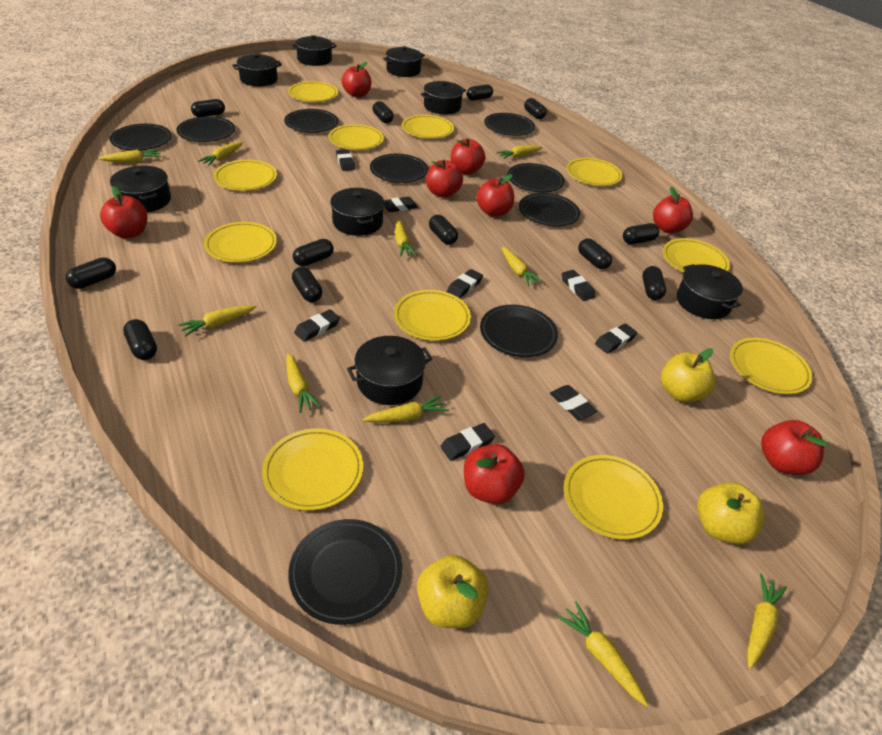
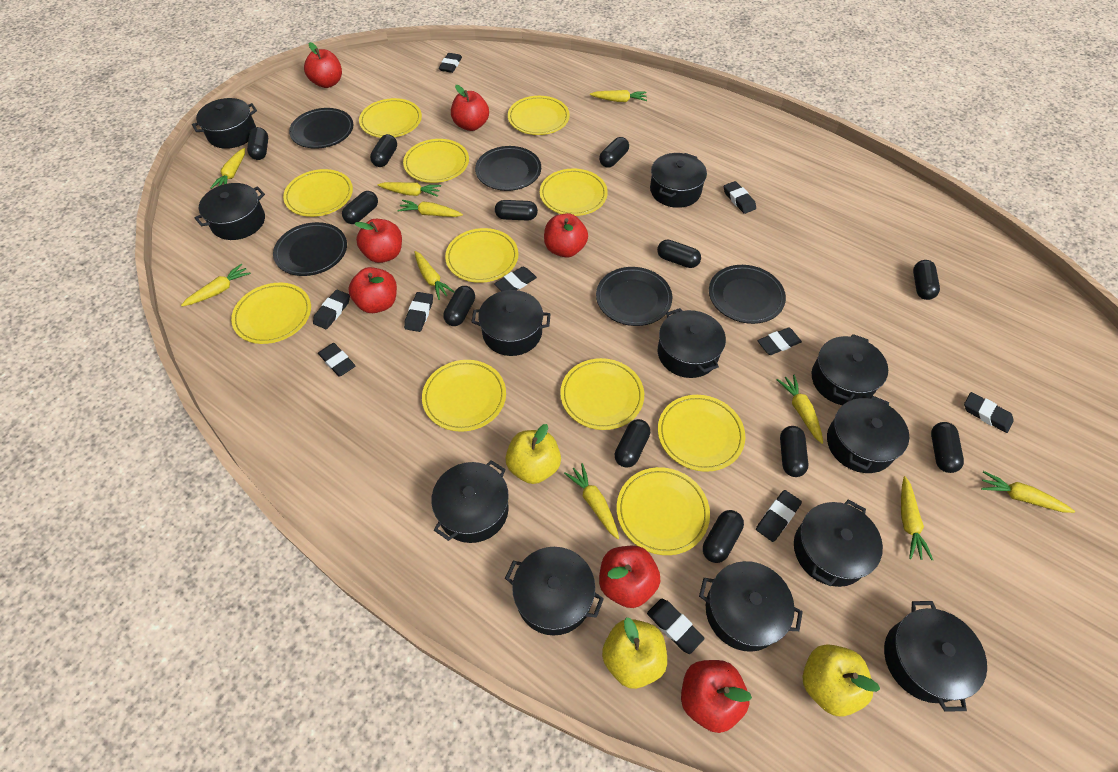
black eraser: [294,309,340,342] [336,150,355,171] [384,197,418,212] [440,423,495,461] [447,269,483,298] [550,385,597,420] [562,270,596,301] [595,323,638,353] = 8 -> [313,290,350,329] [318,343,355,377] [404,292,433,332] [439,53,462,73] [494,267,537,291] [647,599,705,654] [724,181,756,214] [756,490,802,542] [757,327,802,355] [964,392,1014,433] = 10
black plate: [109,124,172,150] [176,116,235,142] [284,109,339,133] [288,519,402,625] [370,154,428,183] [480,304,558,357] [484,113,535,136] [507,163,565,193] [519,193,580,227] = 9 -> [273,222,347,276] [289,108,354,149] [475,146,541,191] [596,267,672,326] [709,265,786,324] = 5
black pot: [110,166,171,212] [232,54,282,86] [291,35,336,66] [330,188,384,236] [347,336,433,405] [383,46,425,77] [421,81,466,114] [677,264,743,319] = 8 -> [192,98,257,149] [195,183,265,240] [431,460,509,543] [471,290,550,356] [505,547,604,636] [650,153,707,208] [658,308,726,378] [699,561,803,652] [794,499,883,587] [812,334,888,405] [827,395,909,473] [884,601,987,712] = 12
red apple: [100,186,148,239] [342,62,371,97] [426,160,463,198] [451,138,485,175] [464,444,525,504] [476,174,514,217] [653,187,693,233] [761,420,828,475] = 8 -> [304,42,342,88] [348,267,397,313] [354,219,402,263] [451,85,489,131] [544,213,588,258] [599,546,660,608] [681,660,752,733] = 7

